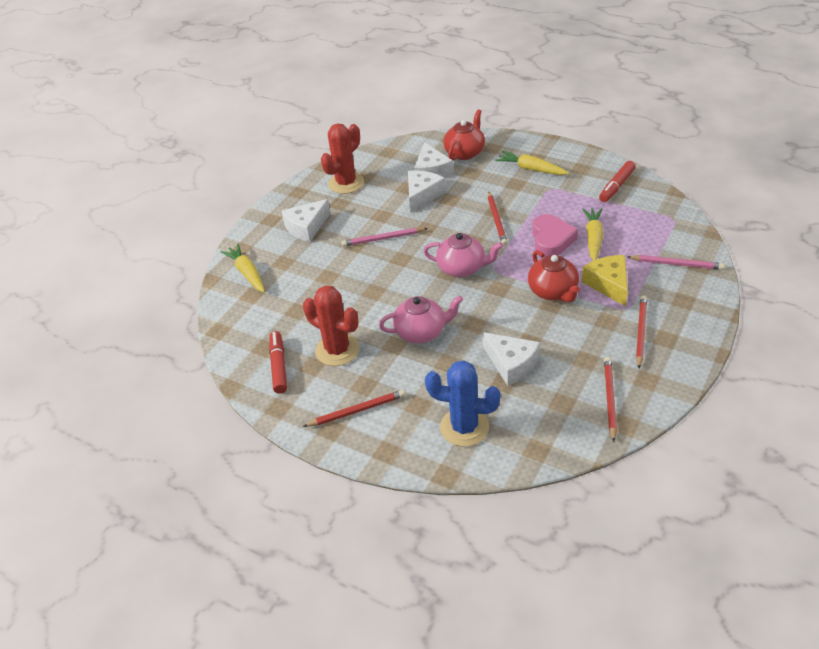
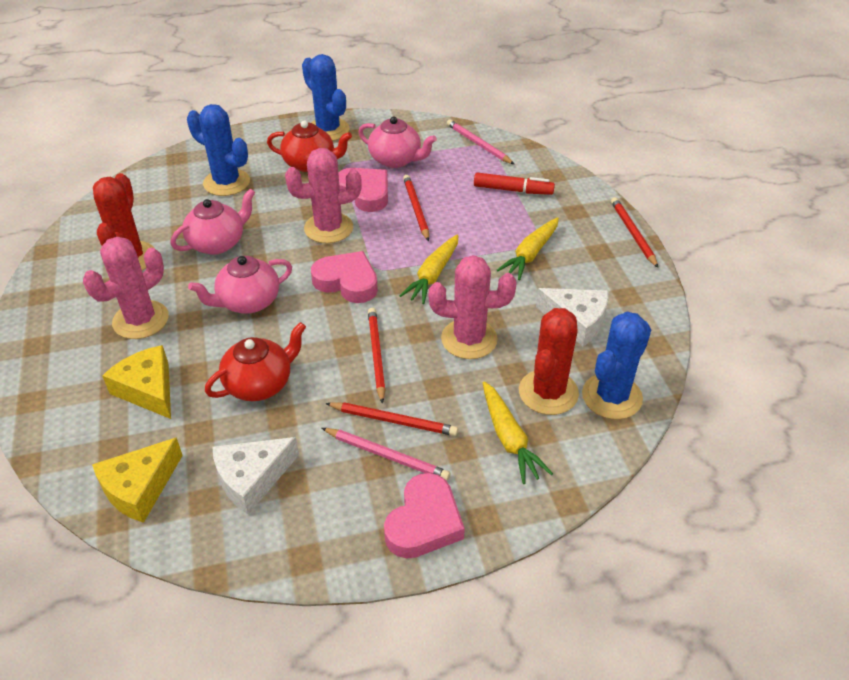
blue cactus: [425,360,501,447] = 1 -> [187,104,250,196] [302,54,350,141] [582,312,651,419] = 3
pink cactus: none = 0 -> [83,237,169,339] [285,148,362,243] [429,255,516,359] = 3
pink heart: [532,214,578,257] = 1 -> [311,251,378,303] [338,168,388,212] [384,473,465,558] = 3
pink teapot: [379,296,463,344] [423,233,503,277] = 2 -> [170,188,255,255] [188,256,292,314] [359,116,437,168] = 3
red marker: [269,331,287,394] [599,161,636,202] = 2 -> [474,173,555,195] = 1
white cheese: [281,199,330,242] [408,170,446,213] [414,142,454,178] [483,332,540,386] = 4 -> [212,437,299,515] [536,288,609,346] = 2
yellow cheese: [581,255,628,306] = 1 -> [92,437,183,523] [102,345,171,419] = 2

